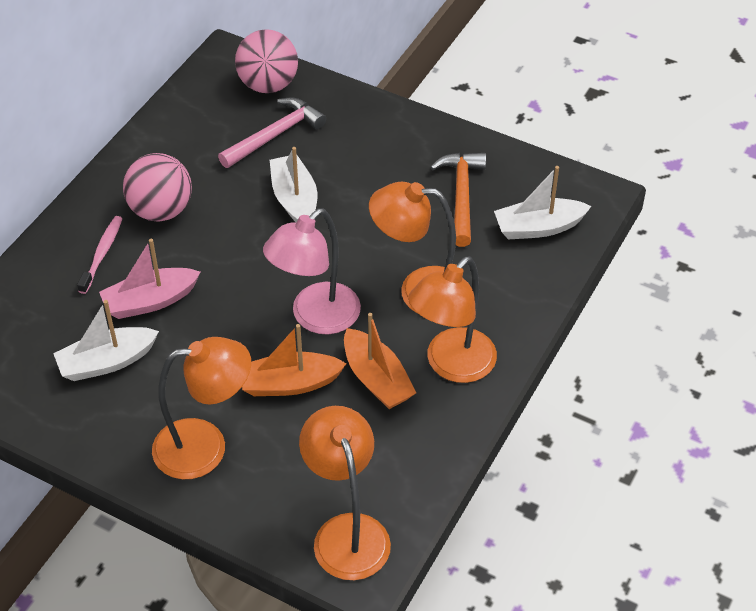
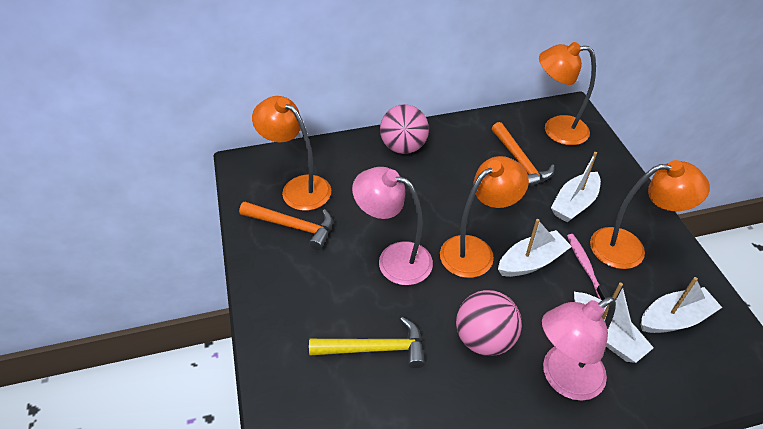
orange boat: [242,324,347,396] [344,313,416,409] = 2 -> none = 0
orange hammer: [430,153,486,247] = 1 -> [239,202,333,250] [492,122,555,187] = 2
pink boat: [99,239,201,319] = 1 -> none = 0
pink hammer: [218,98,326,168] = 1 -> none = 0
pink lamp: [263,208,361,334] = 1 -> [352,167,433,285] [542,297,616,401] = 2
white boat: [53,300,159,381] [270,147,317,222] [494,166,591,240] = 3 -> [498,219,572,277] [551,152,601,222] [574,283,654,363] [641,277,722,333] = 4
yellow hammer: none = 0 -> [309,317,425,368] = 1

